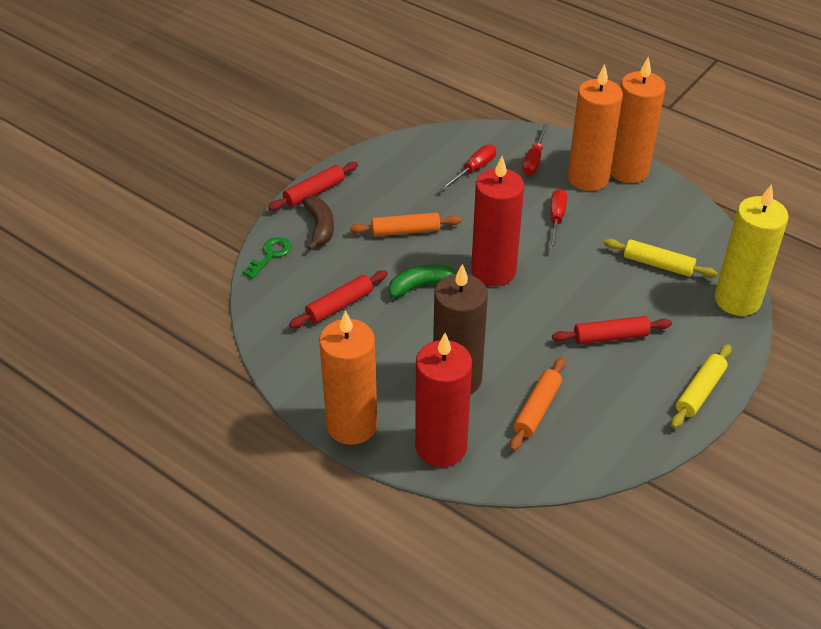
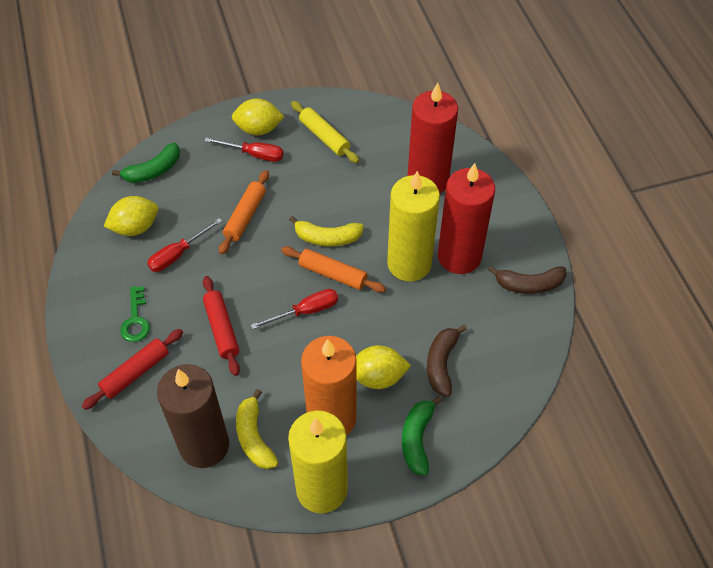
brown banana: [302,196,334,251] = 1 -> [427,325,467,396] [488,266,567,294] = 2
green banana: [389,265,457,298] = 1 -> [112,143,180,183] [402,396,442,476] = 2
orange candle: [319,310,378,445] [568,64,623,191] [610,57,666,183] = 3 -> [301,336,356,435] = 1
red rolling pin: [268,162,358,211] [289,270,388,328] [552,316,672,344] = 3 -> [82,329,183,410] [203,276,240,376] = 2
yellow banana: none = 0 -> [236,389,278,469] [289,216,364,246] = 2
yellow candle: [715,184,788,316] = 1 -> [288,411,348,513] [387,171,440,282] = 2
yellow lemon: none = 0 -> [104,196,158,236] [232,98,284,135] [356,345,411,389] = 3
yellow rolling pin: [604,239,717,278] [671,344,732,428] = 2 -> [291,101,359,163] = 1

